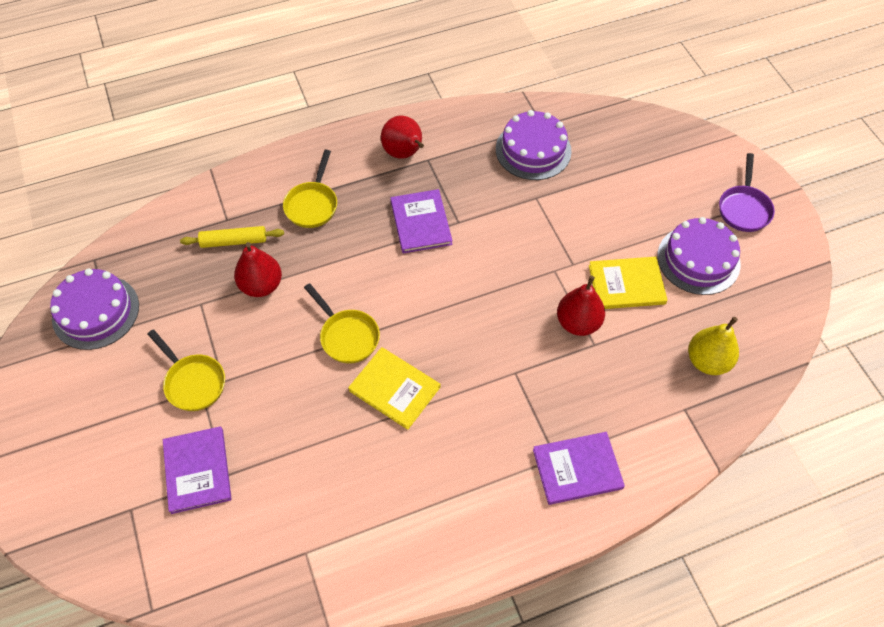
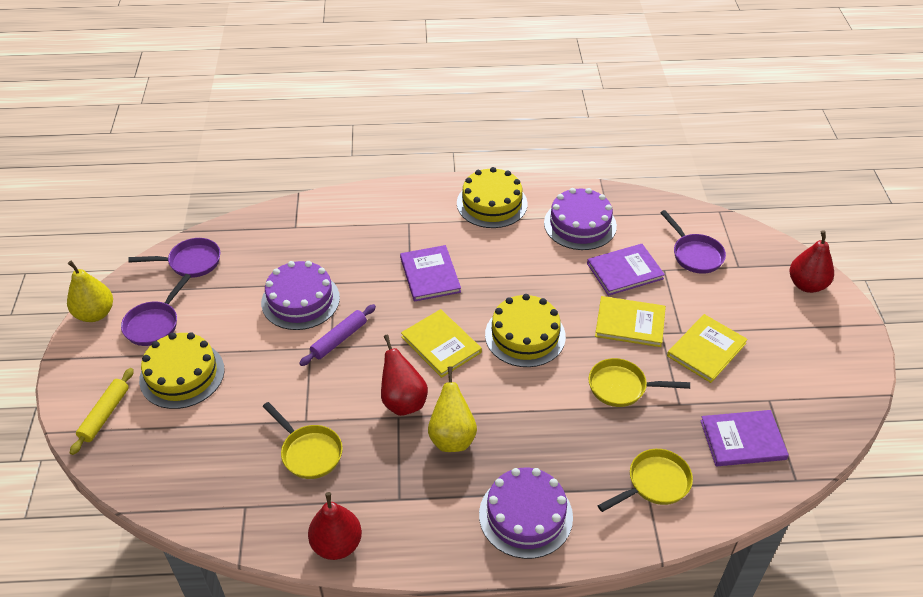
purple pan: [719,153,775,232] = 1 -> [121,274,191,346] [128,238,220,278] [660,210,726,274] = 3
purple rolling pin: none = 0 -> [299,304,376,366] = 1
yellow book: [348,347,440,430] [589,257,668,309] = 2 -> [401,309,482,378] [595,296,666,347] [667,314,748,383] = 3
yellow cake: none = 0 -> [139,332,225,409] [457,167,528,228] [485,294,566,367] = 3
yellow pear: [688,317,739,375] = 1 -> [67,261,113,322] [428,366,477,452] = 2

